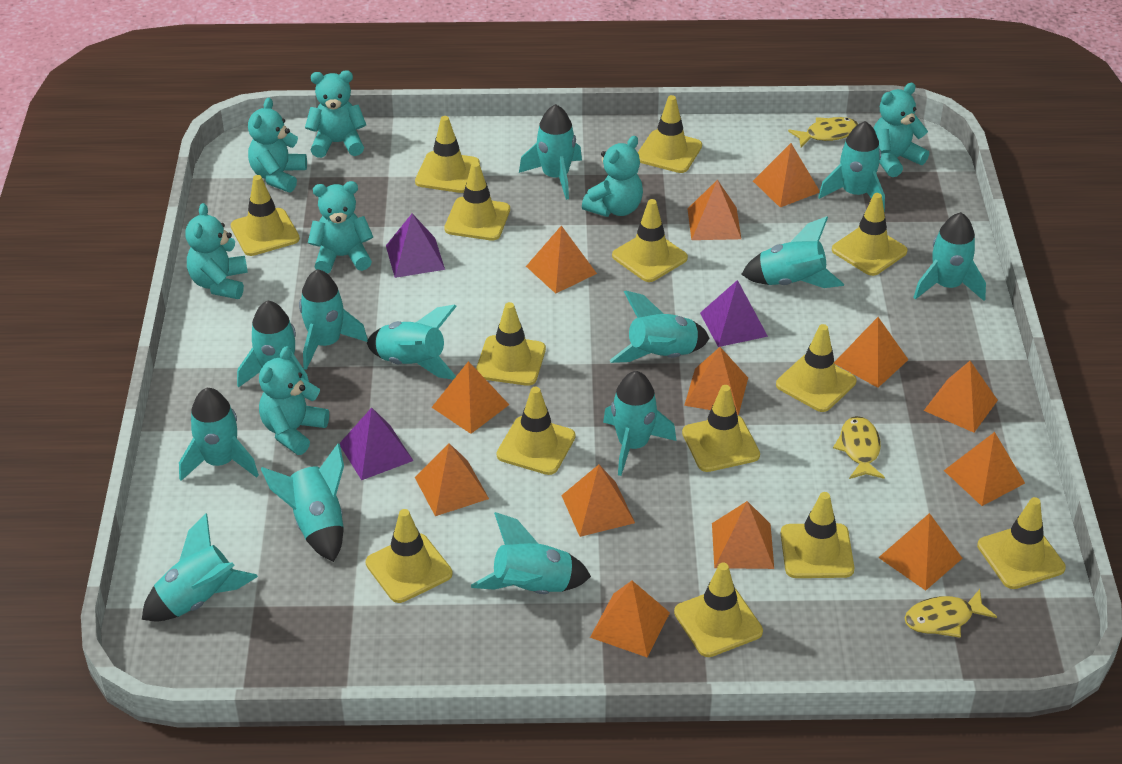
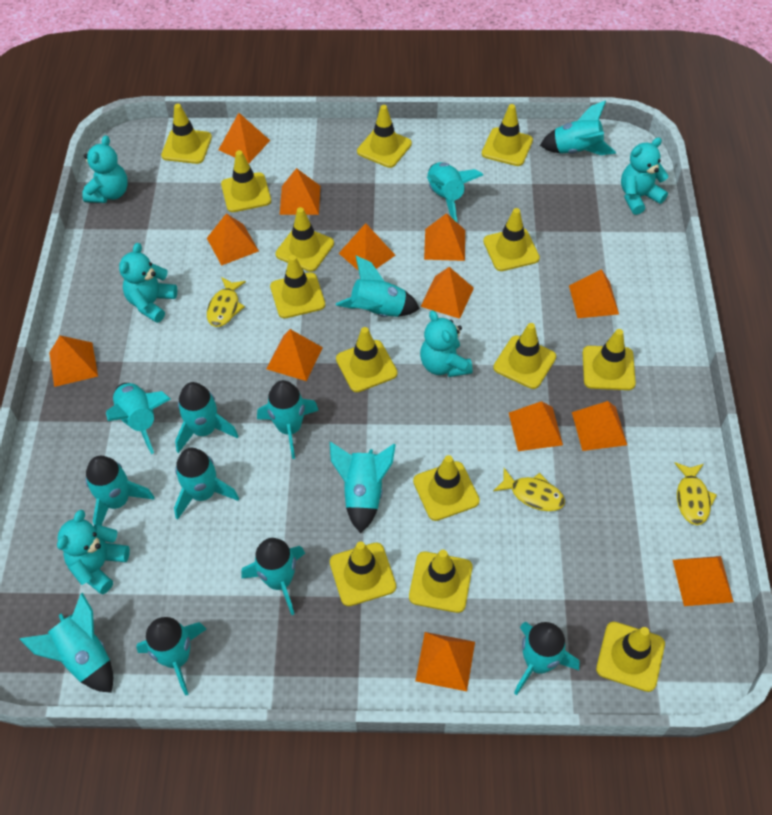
purple pyramid: [339,407,413,480] [386,213,445,278] [700,280,768,347] = 3 -> none = 0
turquoise teddy bear: [185,203,248,299] [248,98,307,192] [259,346,329,455] [305,70,366,158] [308,181,373,274] [582,136,643,217] [874,83,929,177] = 7 -> [57,510,130,594] [82,135,128,203] [119,243,177,323] [420,310,473,377] [621,137,669,215] = 5

